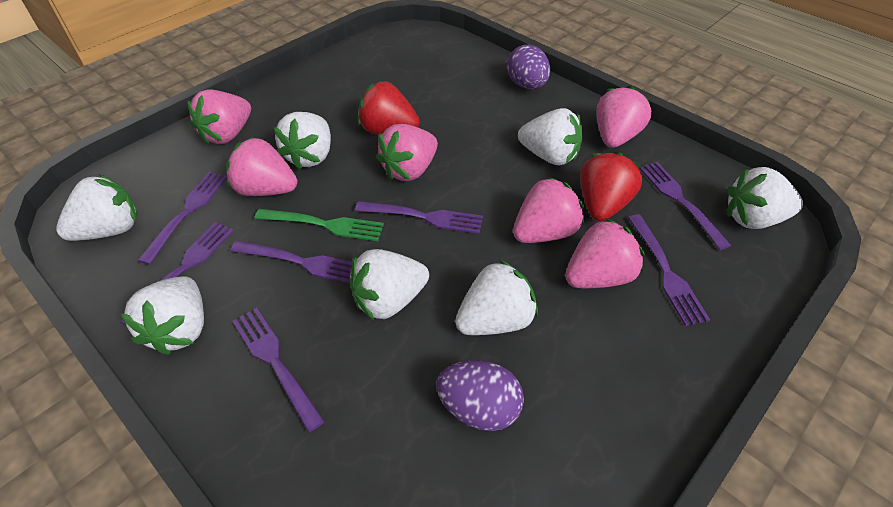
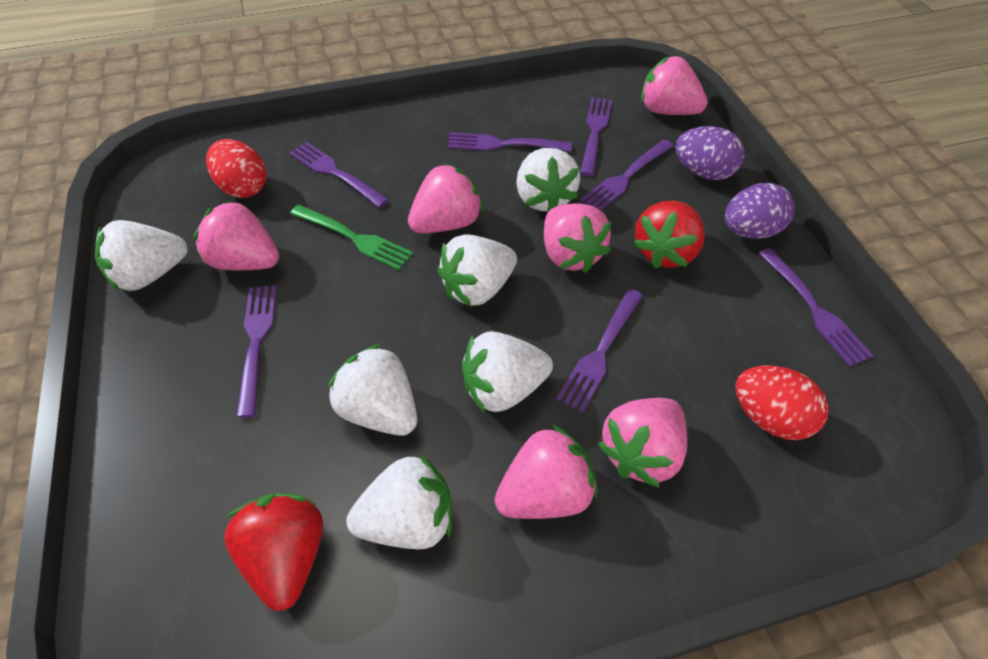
red egg: none = 0 -> [206,139,267,198] [736,366,829,440] = 2
white strawberry: [56,174,137,241] [120,276,204,355] [273,112,331,170] [350,249,429,320] [455,260,538,335] [518,108,583,166] [727,167,803,229] = 7 -> [95,220,188,291] [328,344,417,436] [346,453,452,549] [437,234,517,306] [462,331,553,413] [516,148,580,212] = 6

